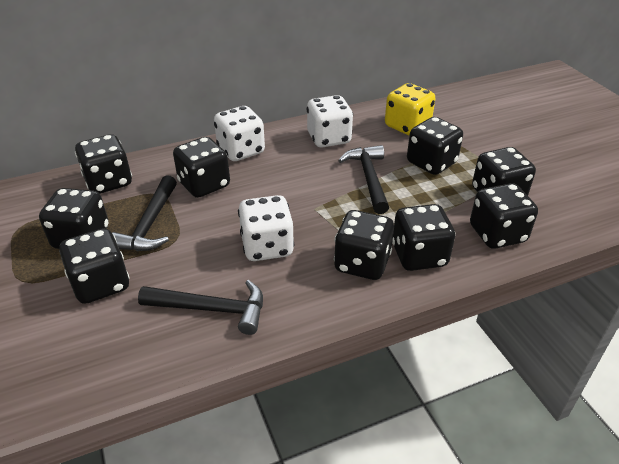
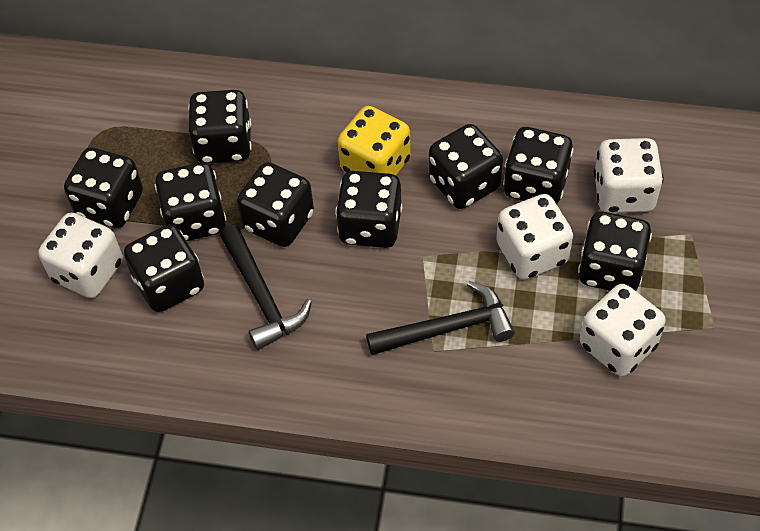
black hammer: [112,175,177,251] [138,280,263,335] [338,145,389,214] = 3 -> [220,225,312,350] [366,281,515,355] = 2
white dice: [214,106,265,161] [238,195,294,261] [307,95,353,147] = 3 -> [39,213,123,298] [497,194,573,280] [580,284,666,376] [594,138,664,213] = 4

